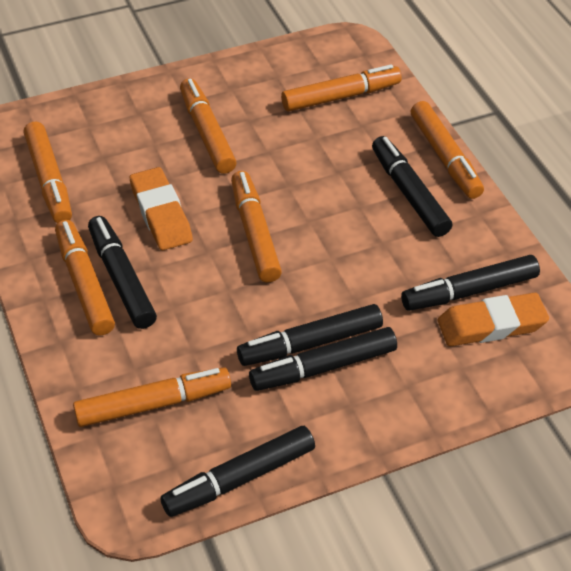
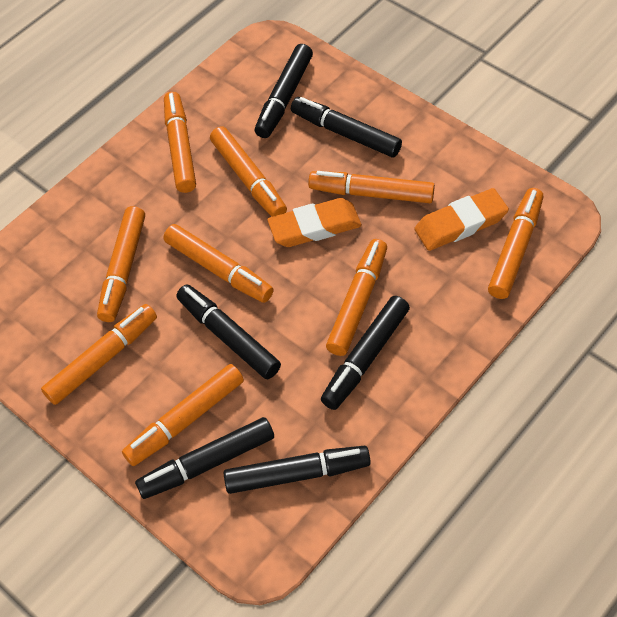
orange marker: [24,122,72,223] [55,220,115,336] [73,367,231,427] [180,78,237,174] [231,171,282,282] [281,64,402,112] [411,101,484,199] = 7 -> [41,304,157,405] [97,206,145,322] [122,364,244,466] [163,224,274,303] [164,92,196,193] [210,127,287,217] [308,171,435,203] [326,239,387,356] [488,188,543,299] = 9

